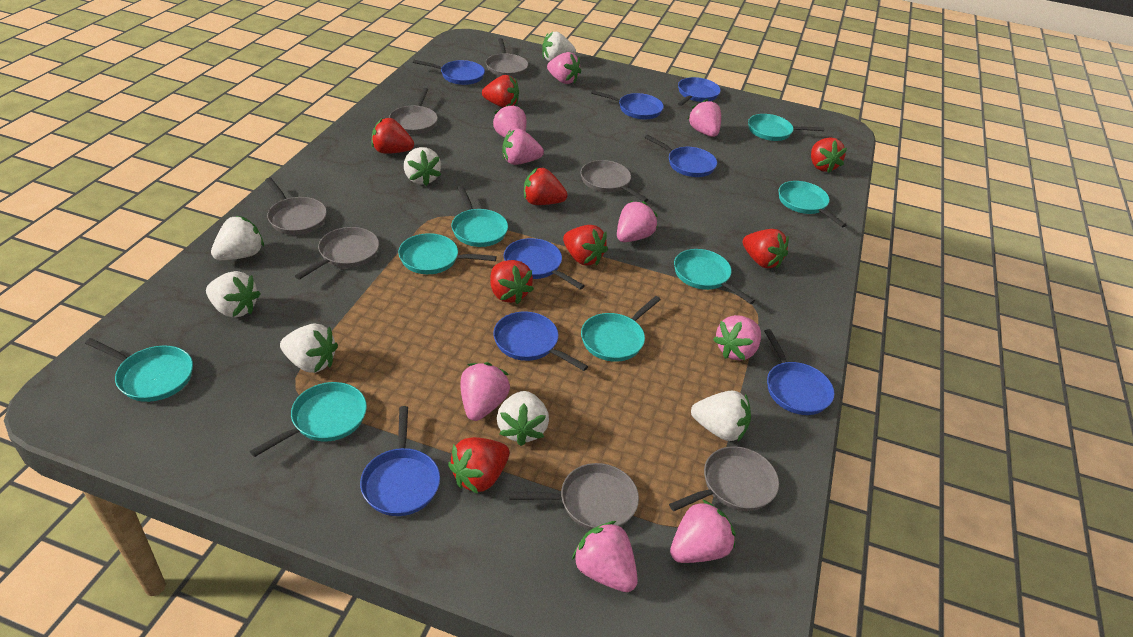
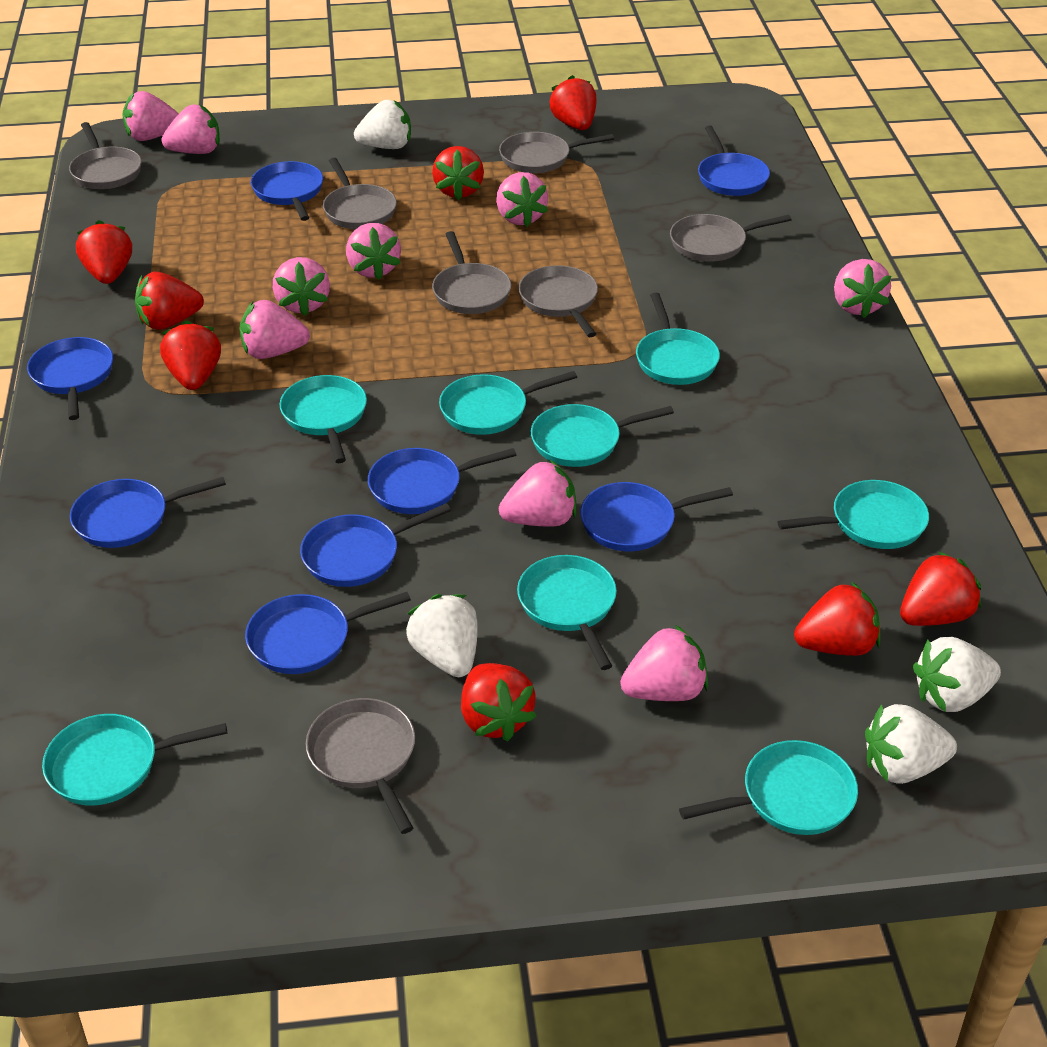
white strawberry: [206,271,261,318] [211,215,264,260] [280,323,338,373] [404,147,441,186] [497,391,549,446] [542,32,576,62] [691,390,751,441] = 7 -> [354,100,411,149] [406,594,478,677] [865,704,957,784] [913,637,1001,712] = 4

